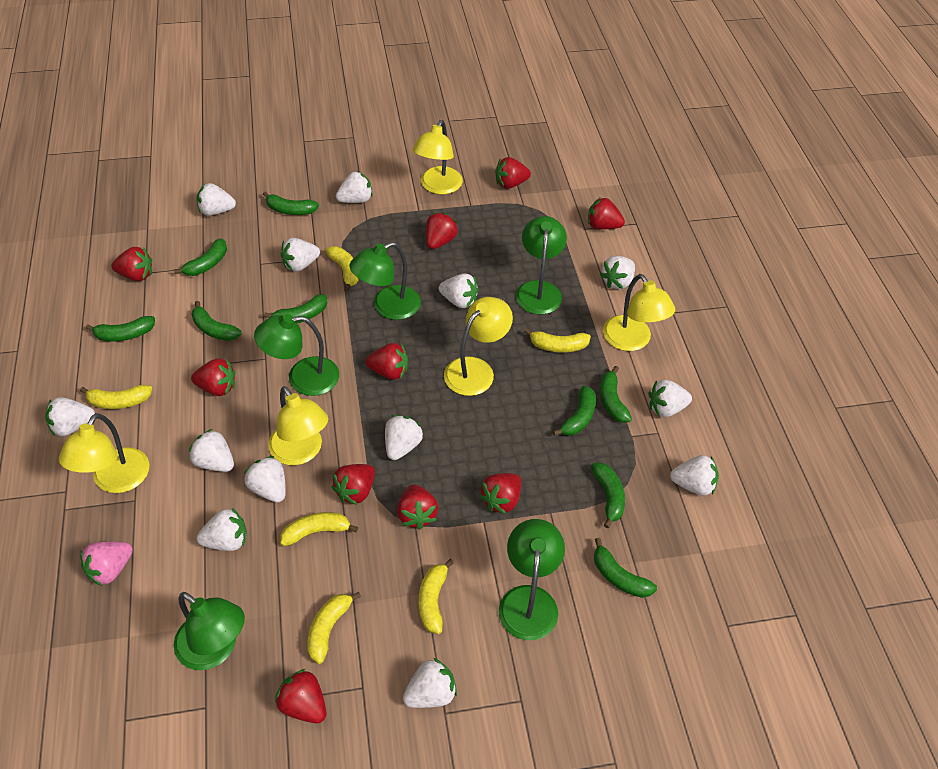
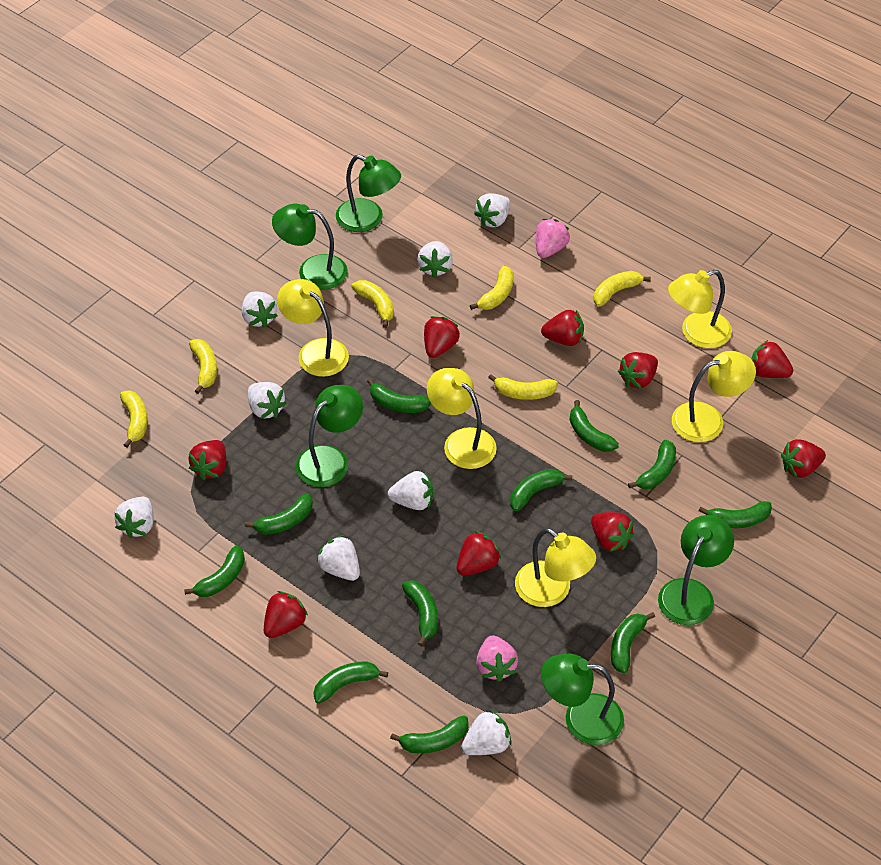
green banana: [86,316,155,342] [174,238,227,276] [191,301,242,341] [263,191,319,215] [264,294,328,323] [553,386,596,436] [591,462,625,528] [594,538,657,598] [600,366,632,423] = 9 -> [184,545,245,597] [245,494,313,535] [314,661,388,704] [367,378,431,413] [390,716,469,753] [402,580,438,646] [510,469,572,511] [570,400,619,452] [611,612,655,674] [628,440,676,489] [699,501,772,528] = 11
pink strawberry: [80,542,133,586] = 1 -> [476,635,518,682] [536,219,570,258] = 2
red strawberry: [111,247,152,281] [191,358,235,396] [275,669,326,723] [332,464,375,505] [365,343,408,380] [397,484,438,530] [426,213,458,249] [479,473,521,514] [495,157,531,189] [588,197,625,229] = 10 -> [188,440,226,480] [264,591,308,638] [424,316,460,358] [457,531,501,576] [541,310,584,346] [591,512,634,552] [618,352,658,389] [751,340,793,378] [781,439,826,478] = 9
white strawberry: [45,397,95,436] [189,429,234,472] [197,183,236,216] [197,508,247,551] [245,456,286,503] [281,238,320,272] [336,171,373,203] [385,415,423,460] [403,658,457,708] [439,273,479,308] [600,256,635,289] [649,380,692,417] [670,455,719,496] = 13 -> [114,497,154,539] [242,291,278,328] [248,382,287,419] [317,535,360,581] [388,471,433,510] [417,241,453,278] [461,710,512,755] [474,193,510,227] = 8

